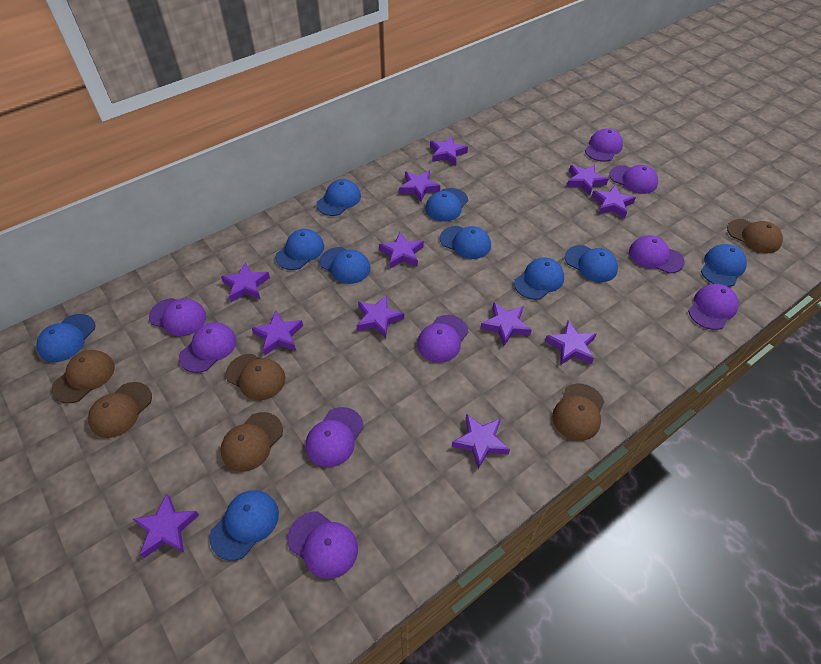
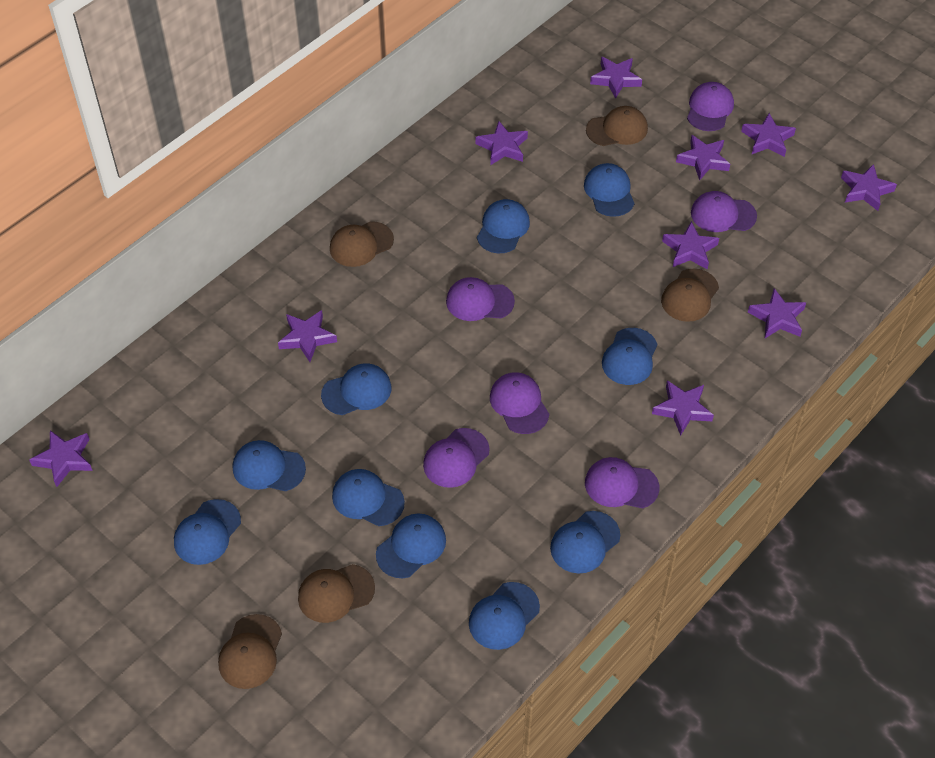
brown cap: [52,350,115,404] [88,382,152,438] [220,412,283,472] [226,354,285,400] [552,384,604,441] [727,219,783,253] = 6 -> [218,614,282,689] [298,564,375,623] [330,221,394,267] [586,106,648,146] [661,268,719,322] = 5
purple cap: [149,298,207,336] [179,322,237,373] [287,512,358,579] [306,407,364,467] [417,315,468,363] [585,128,623,162] [609,165,658,194] [629,235,685,273] [688,284,739,330] = 9 -> [423,428,490,488] [446,277,515,321] [490,372,549,434] [585,457,659,508] [687,82,734,131] [691,191,757,232] = 6
purple star: [133,494,199,558] [221,262,270,302] [252,311,303,356] [356,295,404,338] [379,232,424,268] [399,170,440,202] [430,136,468,165] [452,414,510,469] [481,302,532,346] [545,321,597,365] [567,164,608,195] [591,185,636,218] = 12 -> [29,430,93,487] [278,310,337,362] [475,121,528,165] [590,57,642,99] [652,380,714,436] [662,221,719,270] [676,135,730,180] [741,113,796,157] [748,288,806,338] [841,164,897,211] = 10

